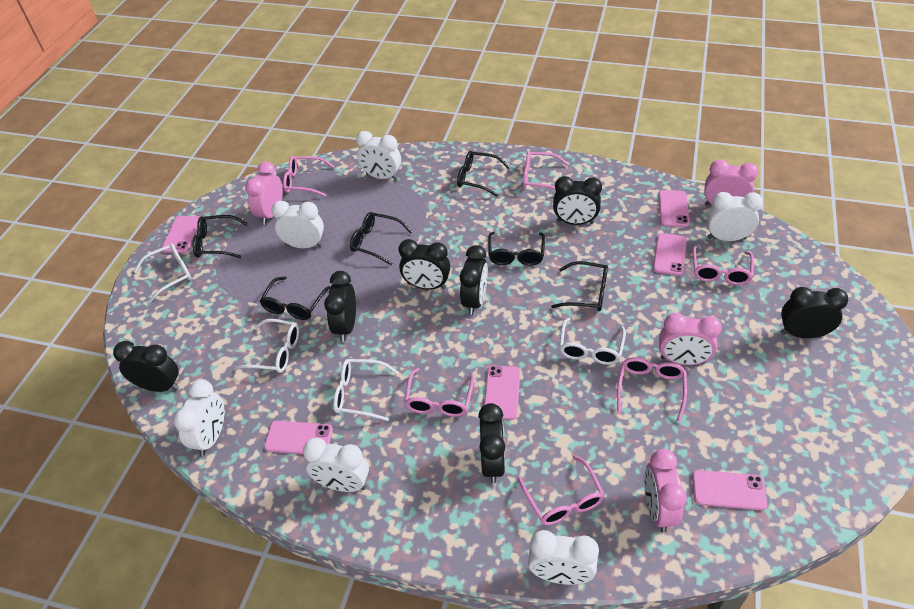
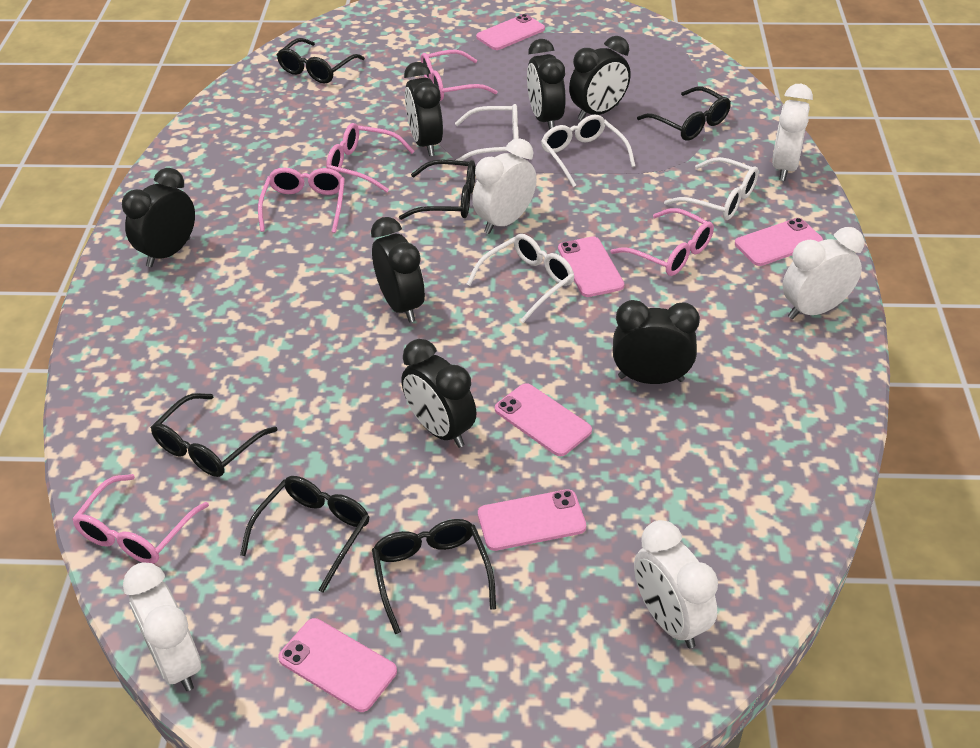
pink clock: [245,162,283,225] [644,449,687,533] [659,313,722,365] [704,159,758,206] = 4 -> none = 0
pink glasses: [283,156,335,197] [404,368,474,417] [518,455,605,525] [523,151,568,190] [617,357,687,422] [693,246,754,285] = 6 -> [72,474,209,564] [258,167,345,233] [326,123,414,193] [421,49,498,101] [610,208,714,276] = 5
white clock: [174,380,225,456] [272,201,324,248] [303,438,369,492] [356,131,401,180] [528,530,599,585] [707,192,763,241] = 6 -> [123,563,201,691] [472,138,537,234] [634,520,718,648] [772,84,813,181] [783,227,864,319] = 5

